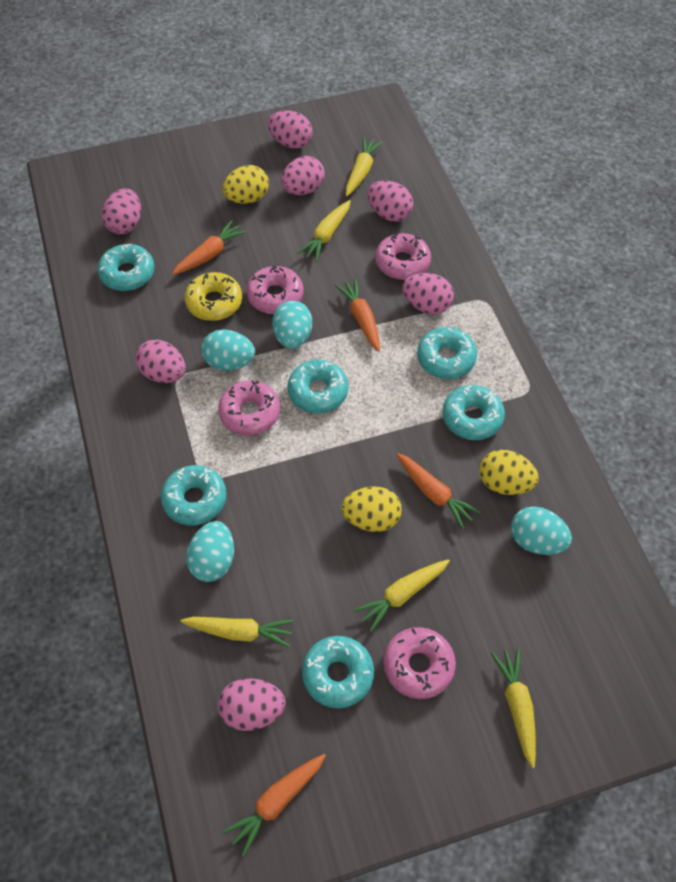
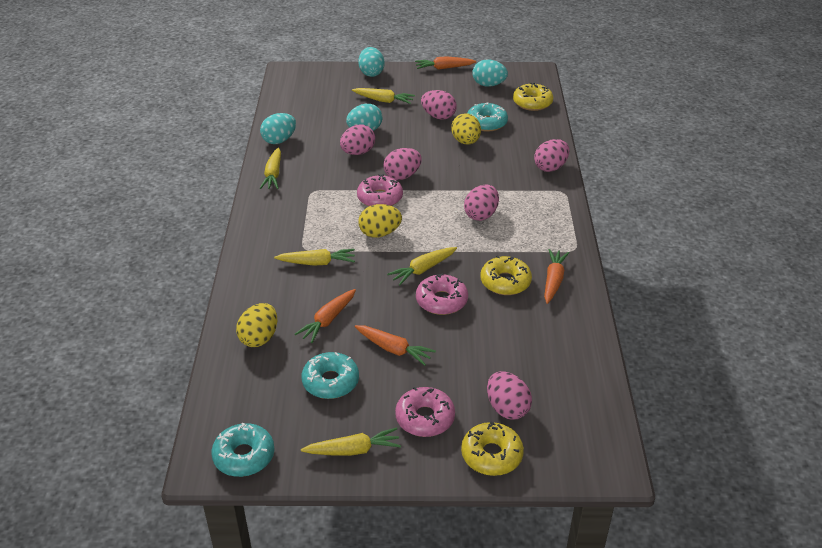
pink donut: [218,380,280,436] [246,265,304,314] [375,233,431,280] [384,627,456,699] = 4 -> [357,174,403,206] [395,387,455,437] [416,273,468,315] = 3
pink egg: [101,188,141,235] [135,339,186,383] [218,678,286,731] [268,111,312,149] [281,156,325,195] [367,181,413,222] [402,273,454,314] = 7 -> [340,124,375,155] [383,148,422,180] [421,90,457,120] [464,185,499,221] [487,371,532,420] [534,139,569,172] = 6
turquoise donut: [97,244,155,291] [161,465,227,526] [287,360,348,413] [302,636,374,708] [417,327,477,379] [442,385,505,440] = 6 -> [211,422,275,477] [302,352,359,399] [468,102,508,132] = 3
yellow donut: [185,272,242,321] = 1 -> [461,422,524,476] [480,255,532,295] [513,82,553,111] = 3

